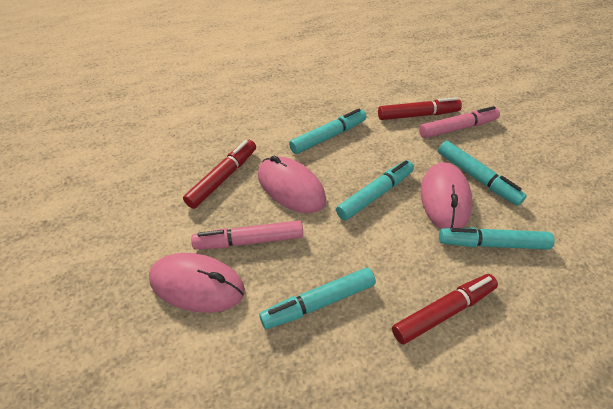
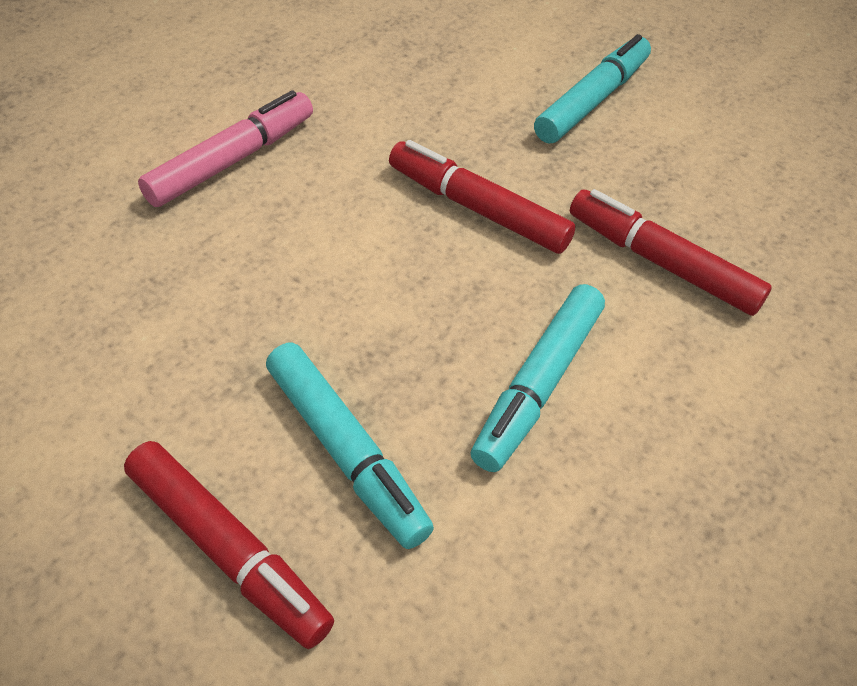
pink marker: [191,220,303,249] [419,106,500,138] = 2 -> [138,90,313,207] = 1
pink mouse: [149,253,245,313] [258,155,326,213] [421,162,472,229] = 3 -> none = 0
turquoise marker: [259,268,376,329] [289,109,366,154] [336,160,414,220] [438,141,527,206] [439,227,555,250] = 5 -> [266,342,434,549] [471,284,605,472] [534,34,651,144] = 3

